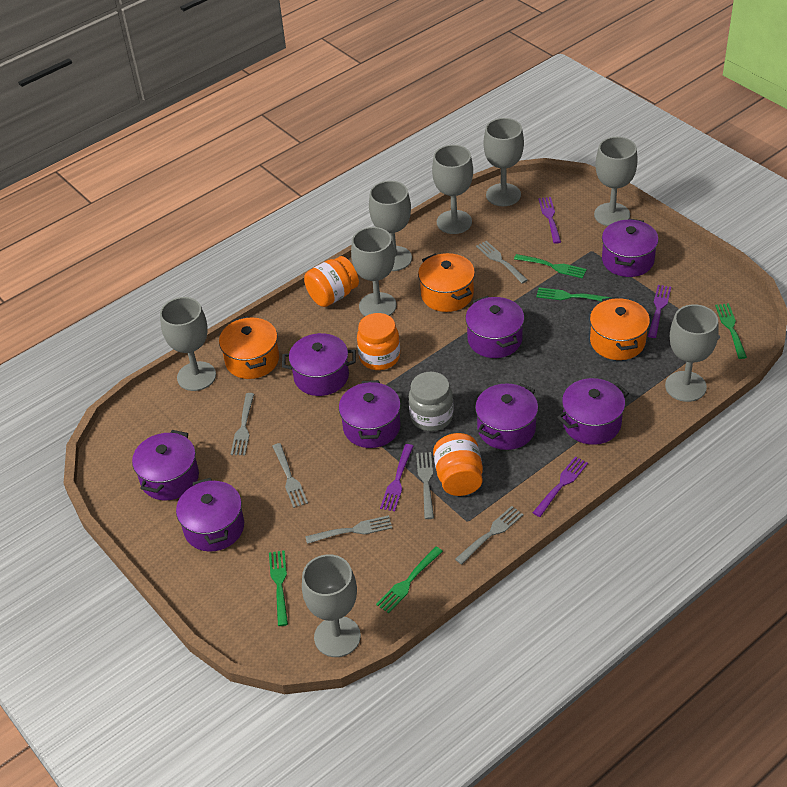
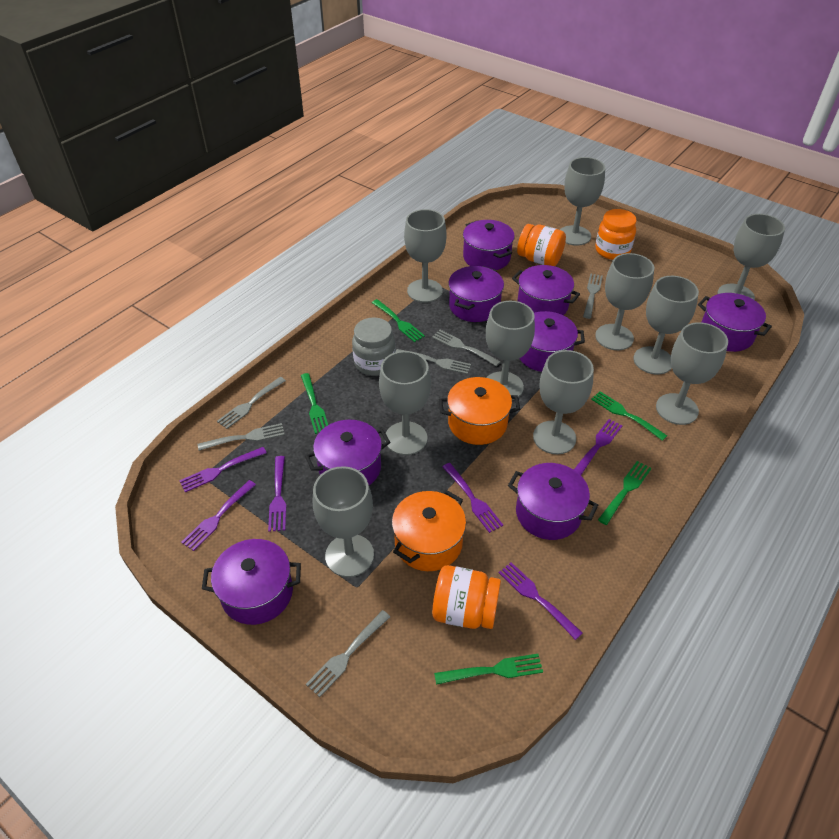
grey goblet: [160,297,216,391] [302,554,361,657] [351,227,397,316] [369,181,412,271] [432,145,473,234] [483,118,524,206] [594,137,638,226] [665,304,719,402] = 8 -> [313,466,374,577] [379,351,431,455] [404,209,447,303] [486,301,535,400] [533,350,594,454] [560,157,605,246] [595,253,655,350] [634,276,699,375] [656,322,728,425] [717,214,785,300] = 10
orange pot: [219,316,279,379] [418,253,475,312] [590,297,650,360] = 3 -> [392,490,466,571] [439,377,520,445] = 2
purple fork: [380,444,414,511] [533,456,588,517] [538,197,561,244] [648,285,671,338] = 4 -> [179,447,266,492] [181,480,256,551] [268,456,286,532] [443,463,503,533] [499,562,583,640] [574,419,623,475] = 6

